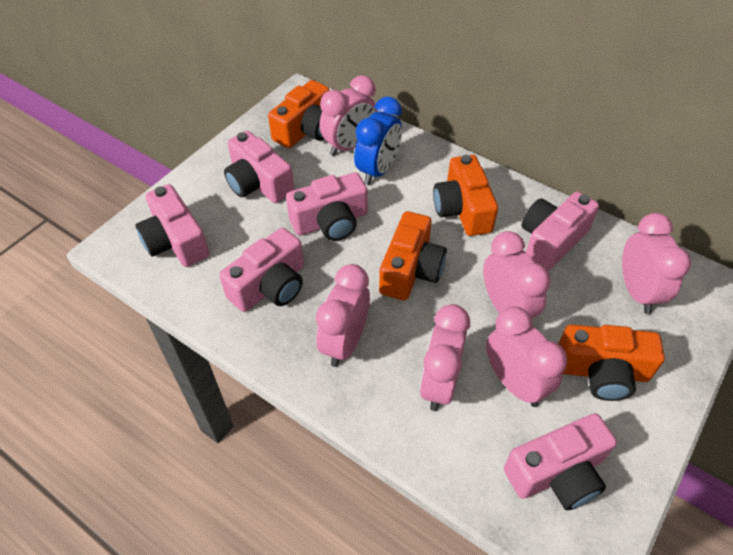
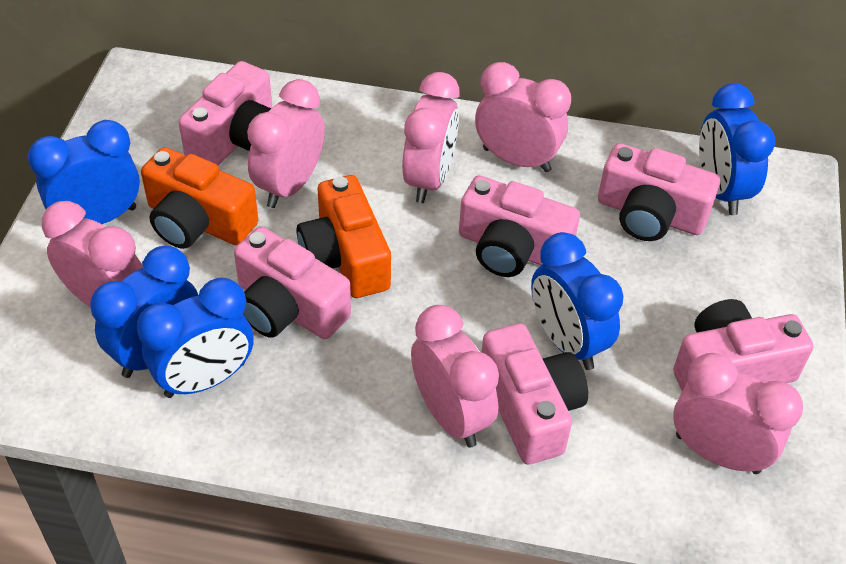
blue clock: [354,96,402,185] = 1 -> [28,120,140,224] [90,246,198,378] [137,277,254,398] [531,232,624,370] [699,84,775,215] = 5
orange camera: [268,80,330,148] [379,211,447,300] [433,155,498,236] [558,325,665,401] = 4 -> [141,147,258,249] [296,175,391,298] = 2

